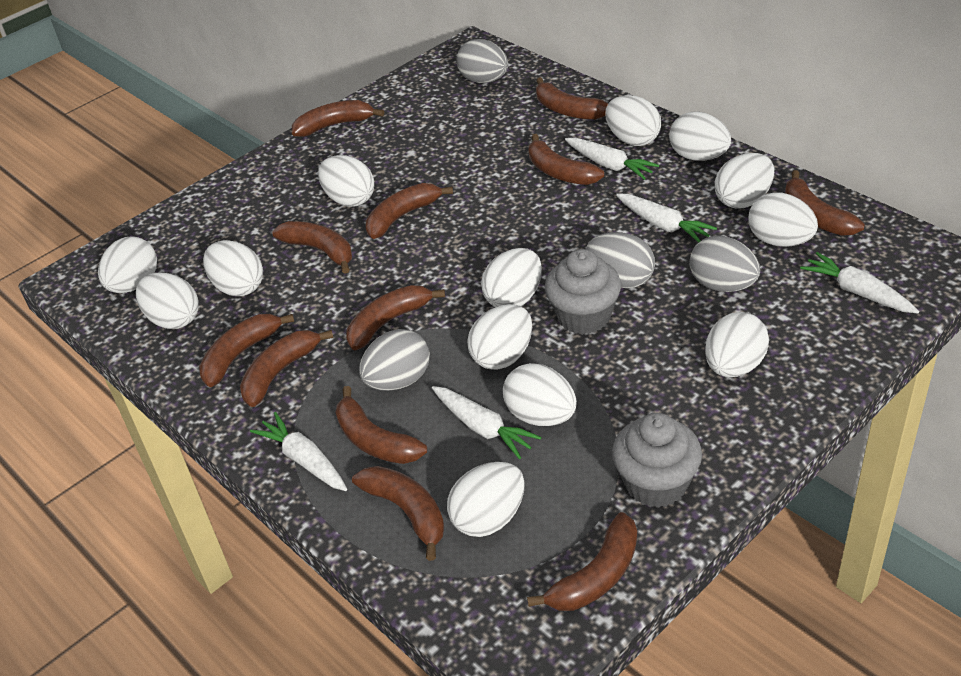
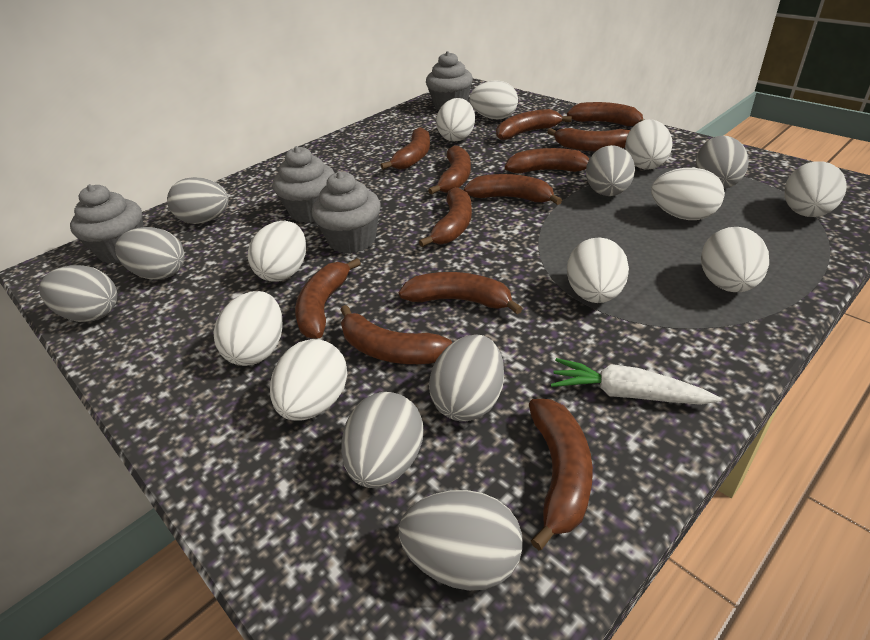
grey cupcake: [545,249,621,335] [612,413,702,508] = 2 -> [70,184,144,263] [273,146,334,223] [312,171,380,254] [426,51,473,110] = 4
grey egg: [359,329,430,391] [456,39,508,83] [586,232,655,288] [689,236,760,292] = 4 -> [39,265,117,322] [115,227,185,280] [167,177,229,224] [341,392,423,488] [399,490,523,591] [429,335,504,422] [586,145,635,196] [695,136,749,189] = 8
white carrot: [250,412,347,491] [432,386,542,459] [565,138,659,180] [616,194,717,243] [800,252,919,314] = 5 -> [551,358,722,405] = 1
white egg: [98,237,157,293] [136,272,199,329] [203,240,263,296] [318,155,374,207] [447,462,525,537] [467,304,532,370] [481,248,542,307] [503,363,577,426] [605,95,661,146] [669,112,731,161] [705,312,769,377] [715,153,774,209] [748,192,818,247] = 13 -> [213,291,282,366] [248,221,306,282] [270,339,347,421] [436,98,475,142] [470,80,518,120] [567,237,629,303] [625,119,673,170] [651,168,725,220] [701,227,769,292] [785,161,847,217] = 10

